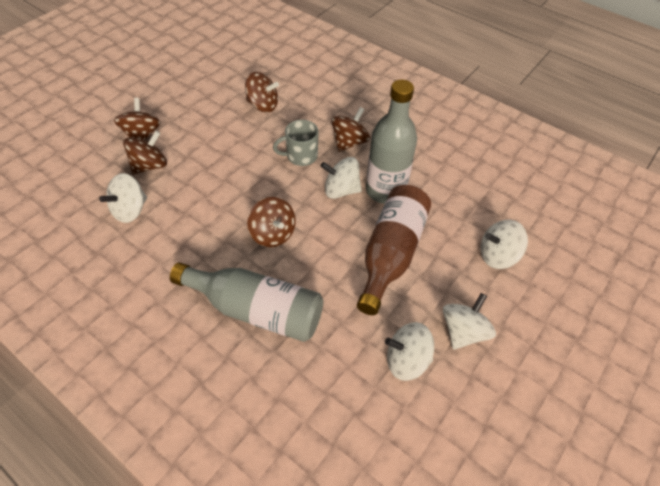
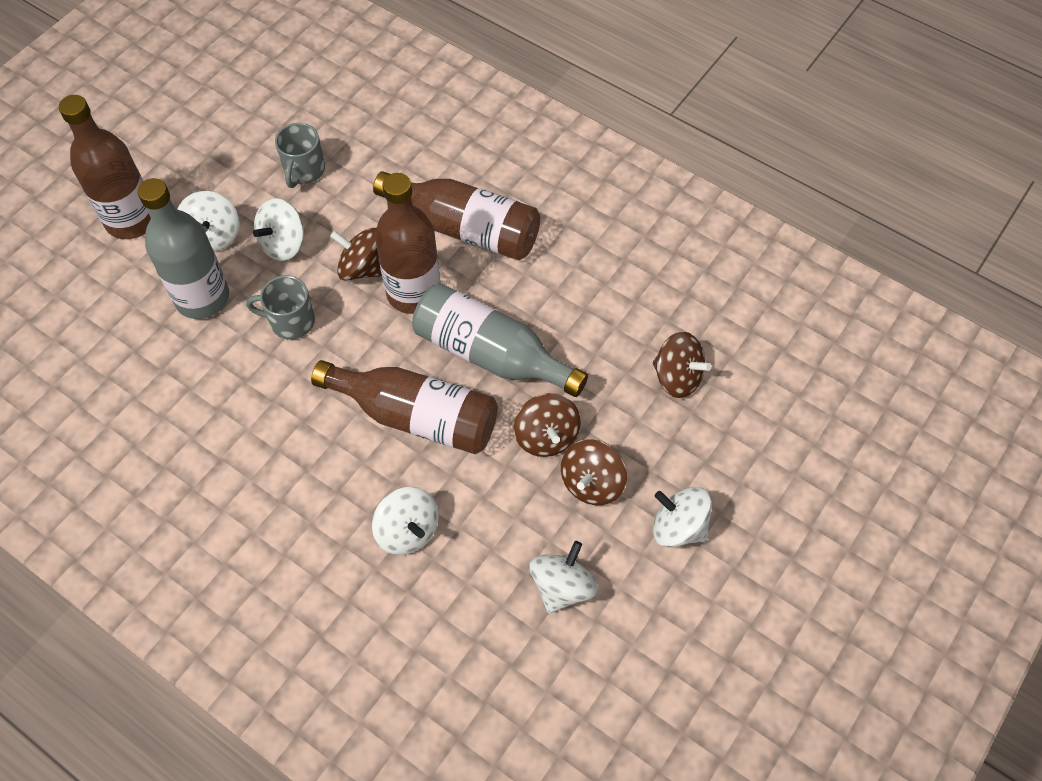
brown bottle: [357,185,431,315] = 1 -> [59,95,151,239] [311,360,498,454] [373,171,540,260] [375,173,440,314] = 4
brown spinning top: [114,98,161,140] [123,131,167,175] [245,72,279,112] [247,197,296,247] [331,107,370,152] = 5 -> [330,228,382,281] [514,393,581,457] [561,439,627,505] [653,332,712,398] = 4
grey mug: [273,120,319,166] = 1 -> [246,275,315,339] [275,123,325,188] = 2

